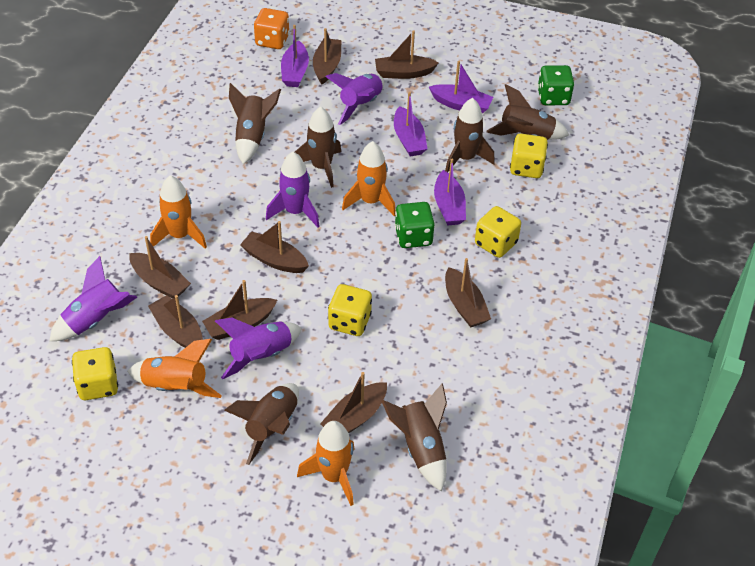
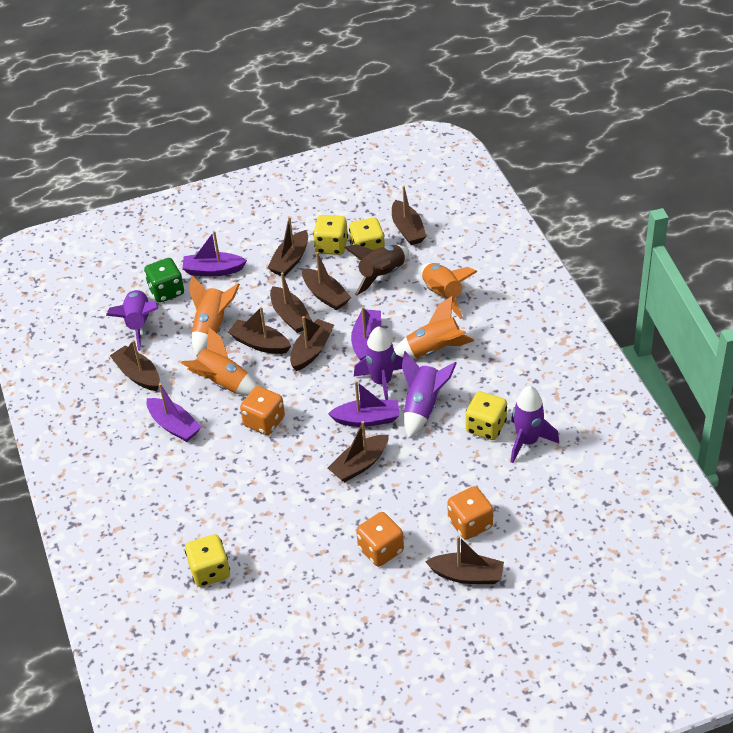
brown boat: [129,236,191,298] [148,295,203,348] [202,280,277,340] [240,221,309,273] [313,28,341,84] [320,372,387,433] [375,30,439,79] [445,258,491,328] = 8 -> [110,340,160,391] [228,307,291,354] [267,216,308,277] [270,272,312,333] [290,316,334,371] [302,252,351,310] [328,421,389,482] [392,186,427,245] [425,536,504,584] = 9
brown rocket: [224,383,299,465] [229,83,281,164] [295,107,341,188] [382,383,447,492] [445,98,495,172] [486,84,569,140] = 6 -> [344,244,409,295] = 1
green dice: [395,202,435,248] [537,65,574,105] = 2 -> [144,258,184,303] = 1
orange dice: [254,8,290,49] = 1 -> [240,386,285,435] [356,512,404,567] [447,486,493,540] = 3

